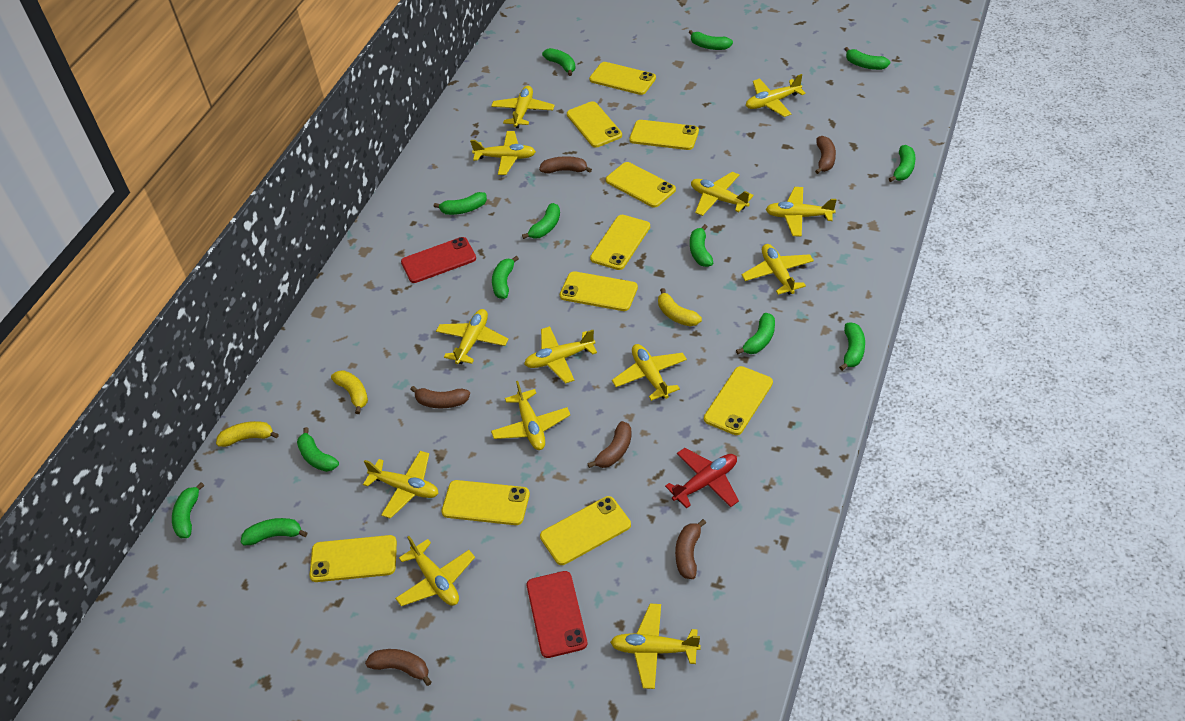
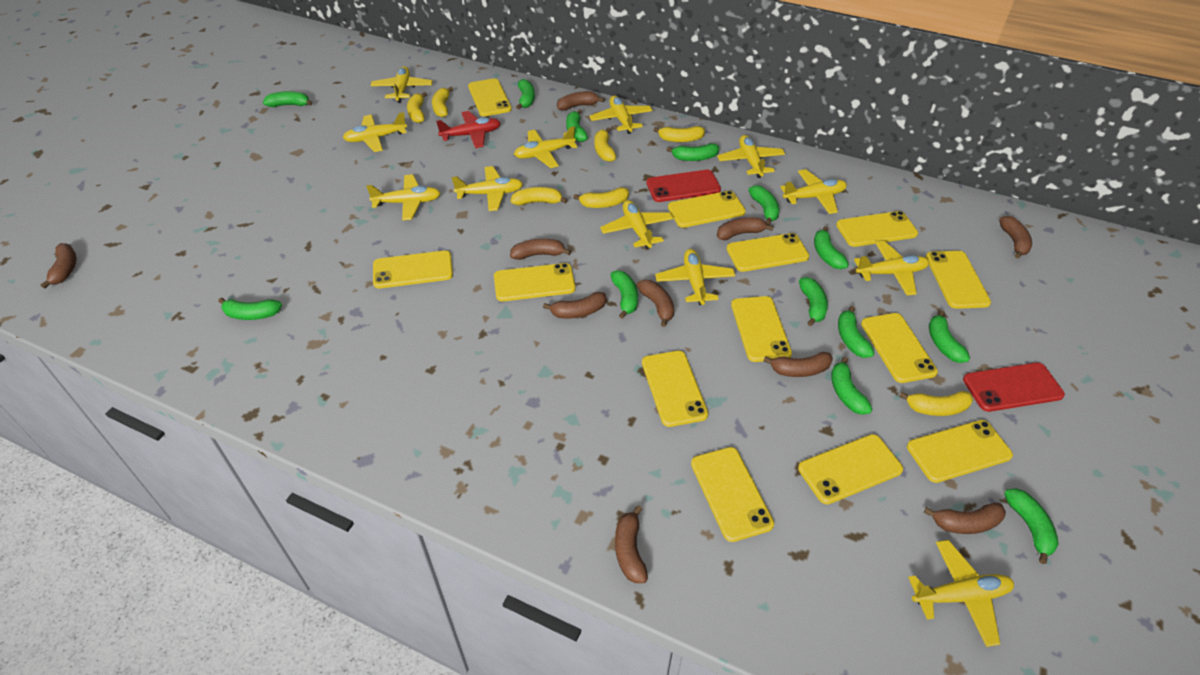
brown banana: [365,649,432,686] [410,386,470,408] [539,156,592,173] [587,421,632,468] [675,519,706,579] [815,136,836,174] = 6 -> [40,243,77,289] [510,239,571,260] [543,292,606,318] [557,91,605,111] [615,505,648,583] [636,280,674,327] [717,217,774,240] [763,352,833,377] [924,503,1006,534] [999,216,1032,258] = 10
yellow banana: [216,421,279,447] [331,370,368,414] [658,288,702,326] = 3 -> [407,92,427,123] [432,87,453,117] [511,187,568,206] [573,187,629,208] [594,128,616,162] [653,126,705,142] [899,391,973,416] = 7
yellow phone: [309,535,397,582] [441,480,530,525] [540,496,631,565] [560,271,638,311] [567,101,622,148] [589,62,656,95] [590,215,650,270] [606,162,676,207] [629,120,699,150] [704,366,773,435] = 10 -> [373,250,453,289] [468,78,512,116] [494,263,575,301] [642,351,708,427] [668,191,746,228] [691,447,774,542] [727,233,809,272] [731,296,792,362] [798,434,903,504] [836,211,918,247] [861,313,938,383] [907,420,1013,483] [926,251,991,309] = 13
yellow plane: [363,451,439,519] [395,536,475,606] [436,309,509,364] [470,131,536,175] [491,86,555,128] [491,381,570,450] [524,326,597,384] [610,604,701,689] [612,344,687,401] [691,172,754,216] [742,244,814,295] [746,74,806,117] [766,187,837,237] = 13 -> [343,112,407,152] [366,174,441,221] [371,66,433,103] [452,166,523,211] [514,126,578,168] [589,96,653,134] [600,200,673,249] [655,249,735,305] [717,135,785,178] [780,169,847,214] [854,241,929,295] [908,540,1014,647] = 12

